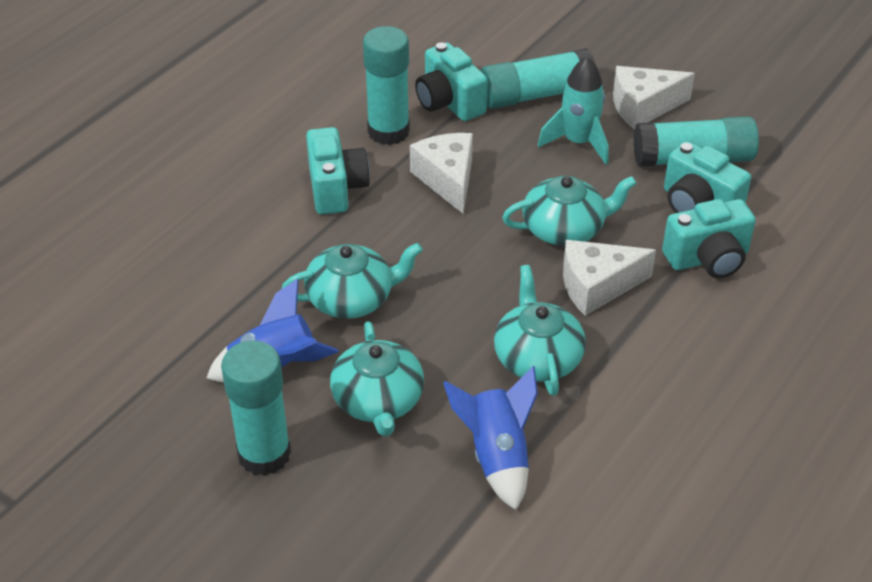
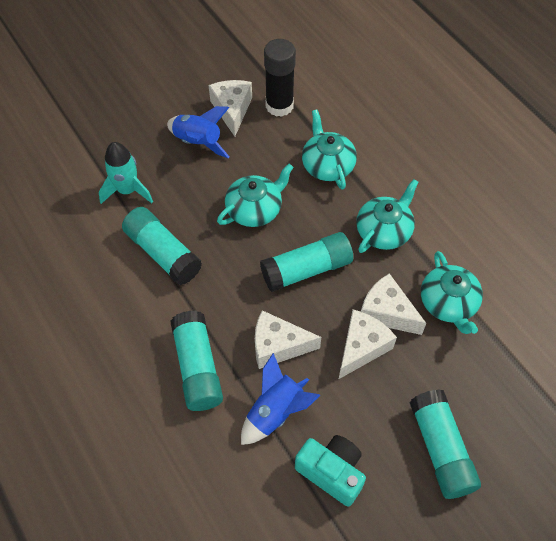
black glue stick: none = 0 -> [264,39,296,117] = 1
turquoise camera: [306,127,370,215] [415,42,488,121] [662,199,756,278] [664,141,751,213] = 4 -> [295,435,366,507] = 1
white cheese: [410,133,473,214] [563,240,656,316] [613,66,695,129] = 3 -> [209,80,252,137] [255,310,321,369] [339,310,397,379] [361,273,426,335] = 4

